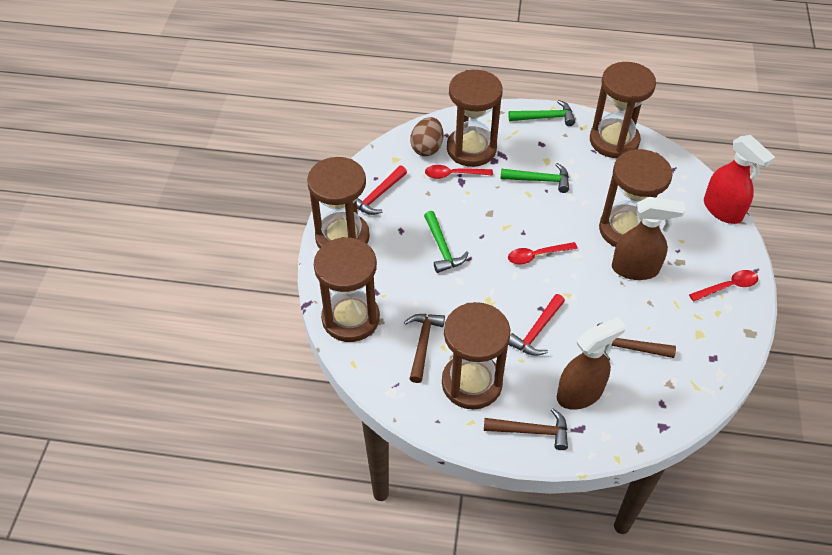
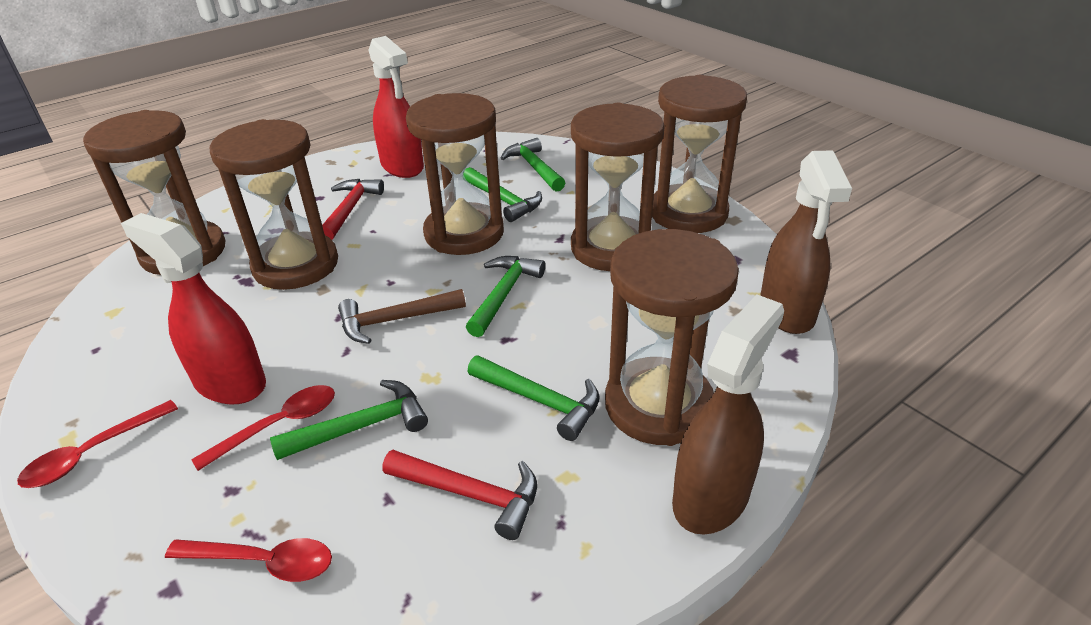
brown egg: [410,117,444,156] = 1 -> none = 0
brown hammer: [404,314,445,383] [484,408,568,450] [597,323,676,360] = 3 -> [338,289,466,344] = 1
green hammer: [424,211,469,273] [500,163,569,193] [508,100,575,126] = 3 -> [270,380,428,460] [463,167,542,222] [466,256,545,337] [467,355,600,441] [501,138,565,192] = 5
red spray bottle: [704,135,775,224] = 1 -> [121,213,266,404] [368,36,424,178] = 2

